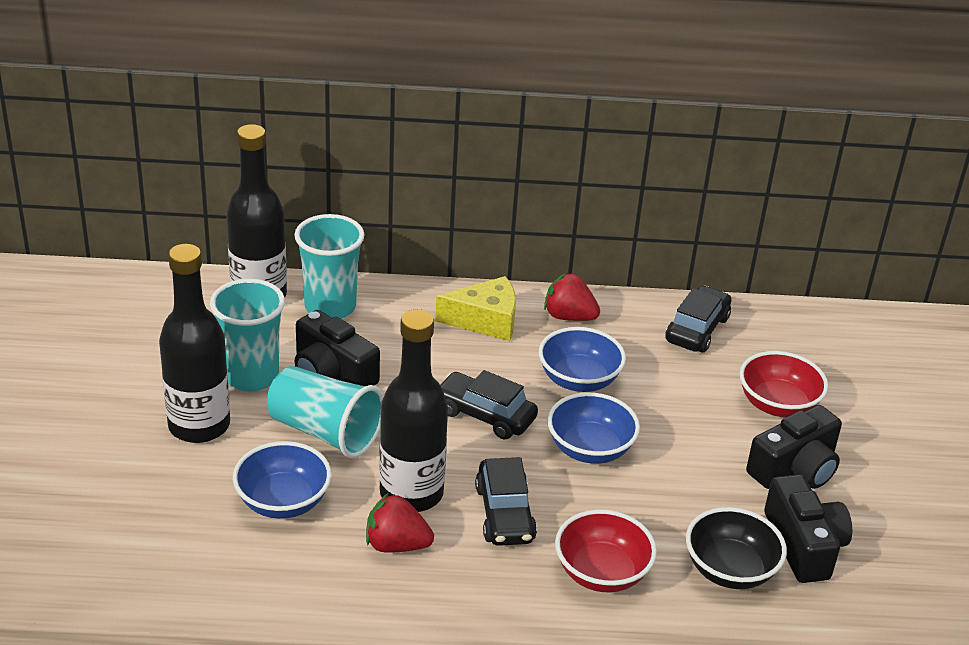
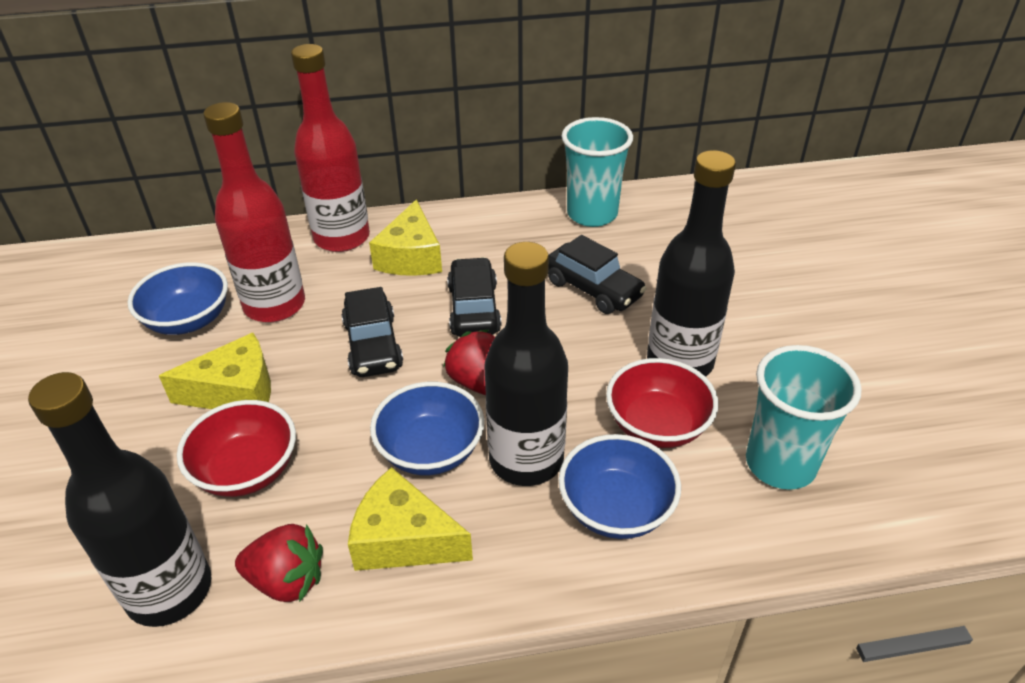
black bowl: [686,507,787,589] = 1 -> none = 0
black camera: [295,310,380,386] [746,405,842,489] [764,474,852,583] = 3 -> none = 0
red bottle: none = 0 -> [203,102,305,322] [291,44,370,252] = 2
turquoise cup: [210,279,285,392] [267,366,384,458] [294,214,365,319] = 3 -> [561,117,633,227] [746,345,862,490] = 2
yellow cheese: [435,276,516,341] = 1 -> [159,333,271,409] [348,467,473,571] [369,199,442,276] = 3

